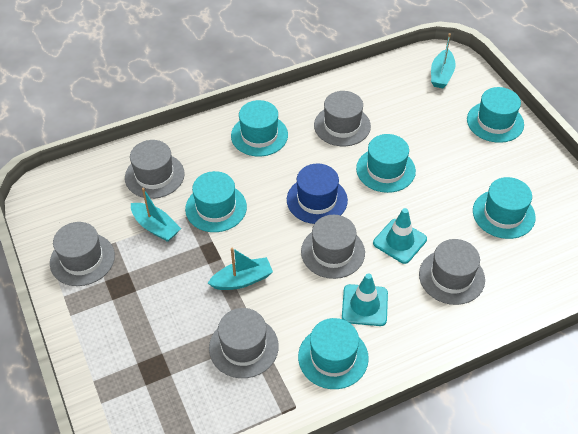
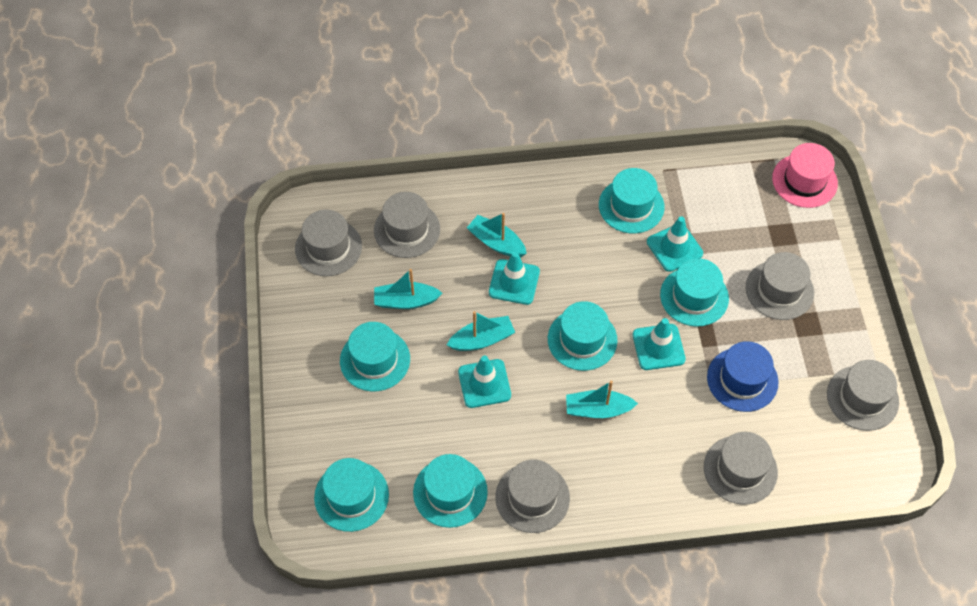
pink hat: none = 0 -> [772,143,838,208] = 1
turquoise boat: [131,188,181,242] [208,247,273,290] [431,33,456,88] = 3 -> [374,269,442,309] [447,311,515,351] [467,213,527,257] [566,381,638,418] = 4
turquoise traffic cone: [342,273,388,326] [373,208,427,264] = 2 -> [458,356,511,408] [489,252,540,305] [633,318,686,370] [647,216,703,272] = 4

